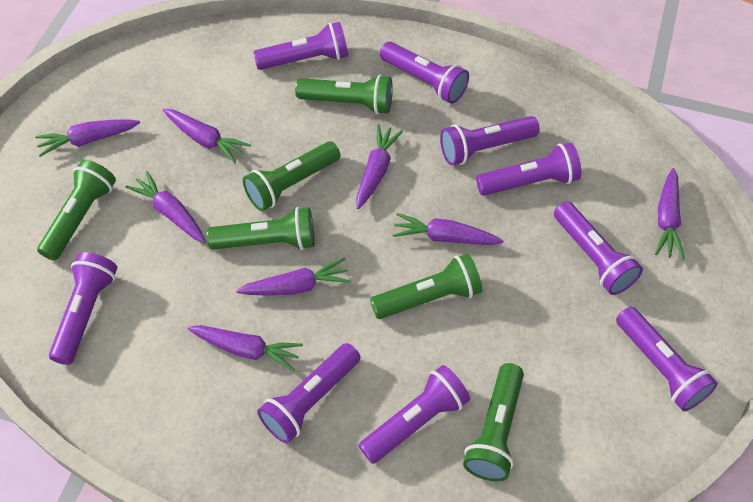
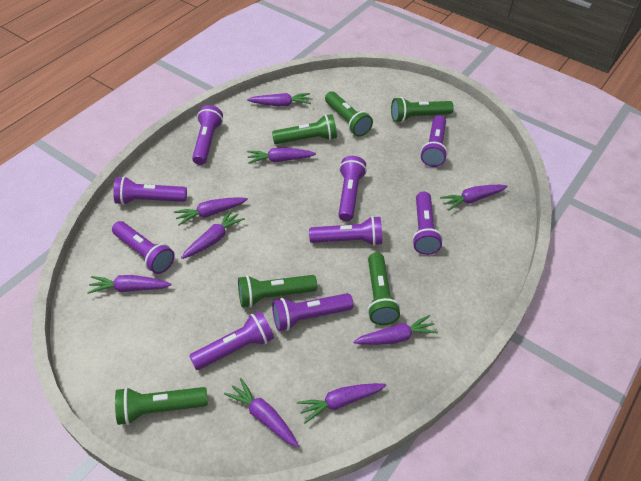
purple carrot: [35,119,140,157] [125,171,206,243] [163,109,251,163] [187,325,303,371] [236,258,351,296] [356,124,403,209] [393,213,504,245] [655,168,685,259] = 8 -> [87,275,171,294] [174,197,248,225] [181,209,245,259] [224,378,299,447] [247,93,311,106] [247,148,316,164] [297,383,386,424] [353,315,438,345] [440,185,508,211] = 9

